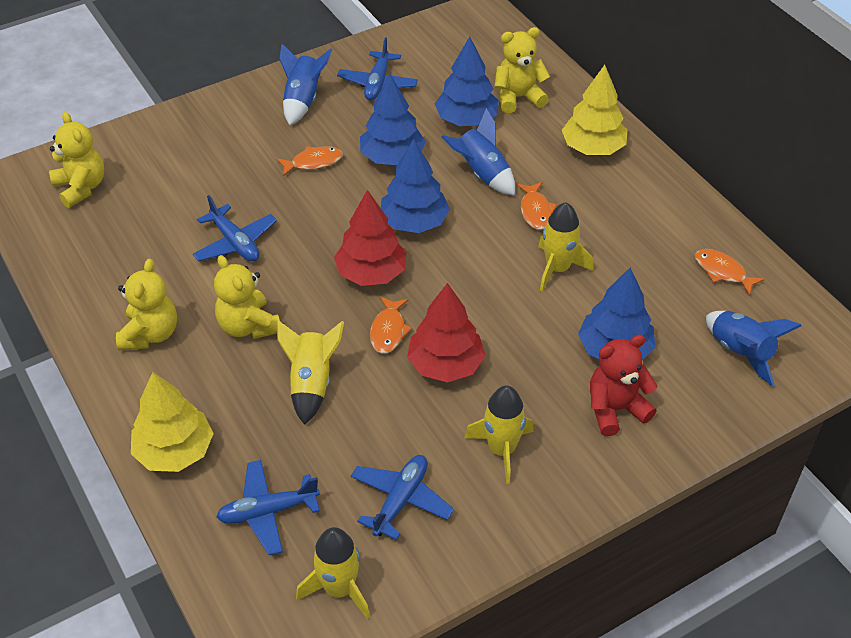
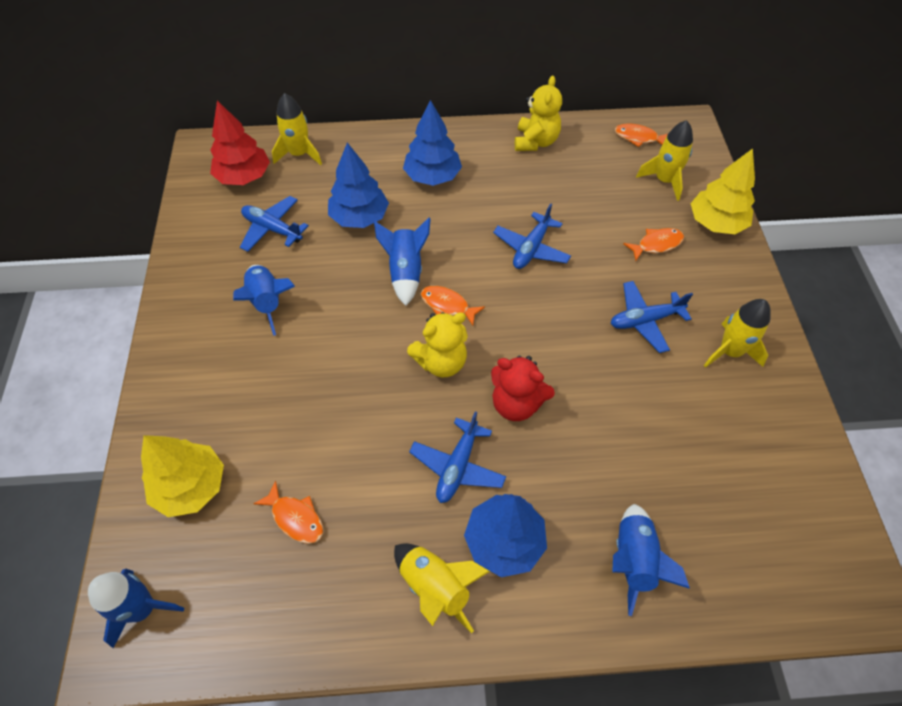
blue rocket: [279,44,333,126] [442,108,515,195] [706,311,802,386] = 3 -> [88,568,184,648] [233,265,295,336] [374,218,431,306] [612,504,690,616] = 4
blue tree: [360,74,426,165] [381,139,450,233] [435,36,499,126] [578,267,656,360] = 4 -> [328,143,389,228] [403,100,462,186] [464,494,547,577] = 3
red tree: [334,190,407,286] [407,283,486,382] = 2 -> [210,100,270,185] = 1
yellow teddy bear: [49,112,104,208] [116,259,177,350] [214,255,280,339] [494,27,550,113] = 4 -> [407,312,468,377] [515,76,562,151] = 2

